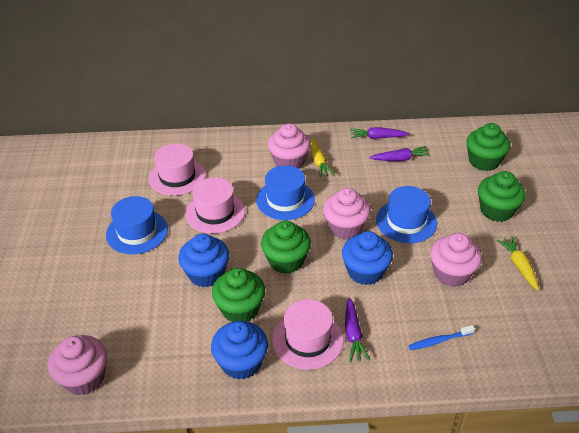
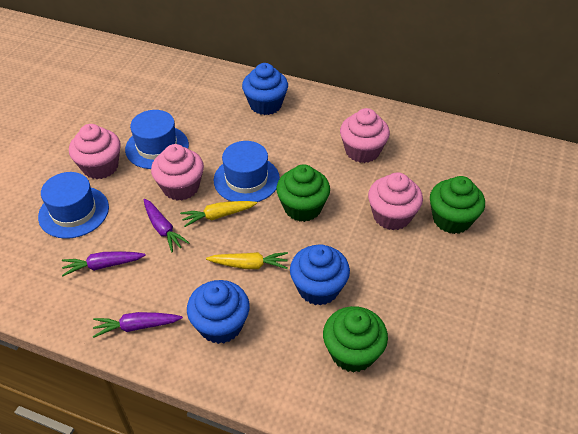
blue toothbrush: [408,325,475,350] = 1 -> none = 0
green cupcake: [212,268,265,322] [261,220,311,274] [466,123,510,171] [478,171,526,222] = 4 -> [276,164,330,222] [323,306,388,373] [430,176,485,234] = 3
pink hat: [149,143,206,196] [185,177,245,234] [272,299,344,370] = 3 -> none = 0

